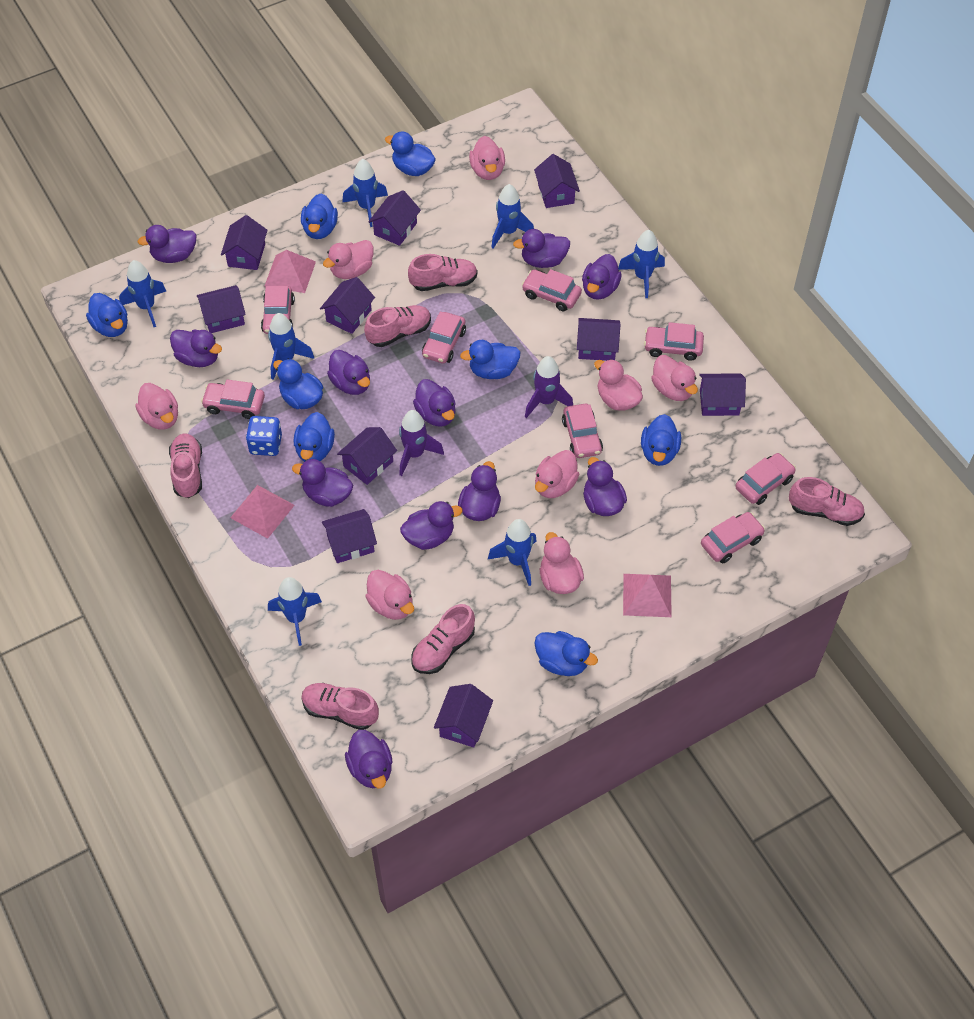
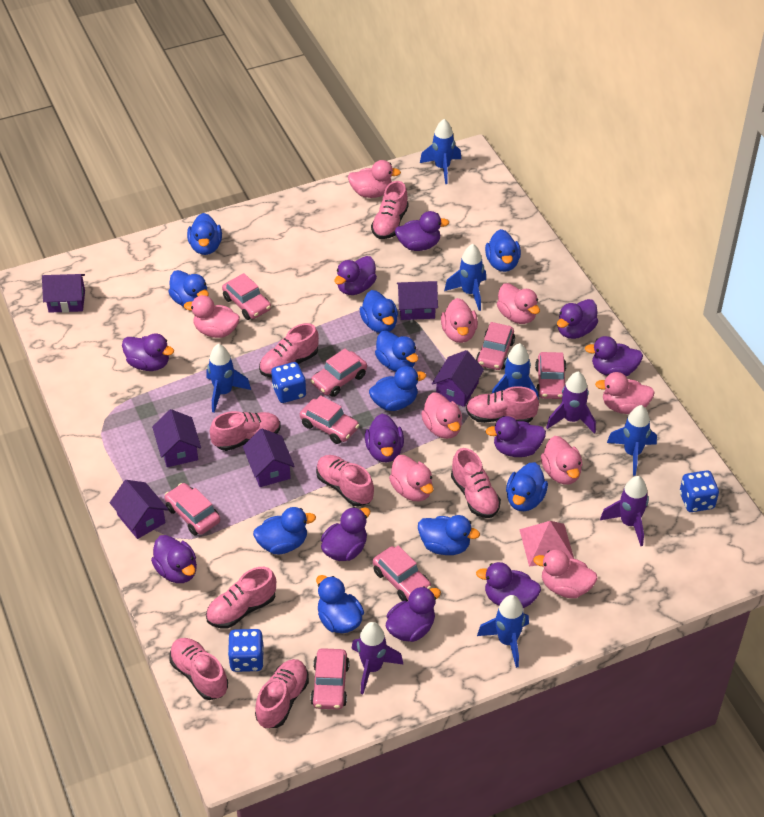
blue dice: [246,416,282,456] = 1 -> [228,629,264,672] [271,362,306,403] [680,470,719,512] = 3
blue duck: [86,293,128,337] [273,359,323,409] [294,412,335,462] [301,193,338,239] [385,132,436,176] [460,340,520,379] [535,631,598,676] [641,414,681,466] = 8 -> [168,270,209,307] [187,213,222,255] [253,507,316,554] [316,575,364,633] [360,290,398,333] [369,366,426,411] [375,331,418,372] [418,515,480,555] [485,229,521,272] [506,462,548,511] = 10
blue rocket: [119,260,166,327] [268,313,314,380] [268,577,322,646] [342,159,388,227] [488,519,537,586] [491,184,534,249] [618,230,665,298] = 7 -> [207,344,251,413] [420,119,461,184] [444,244,486,311] [477,595,529,668] [492,343,539,400] [607,405,657,476] = 6
pink duck: [135,383,178,430] [323,240,374,279] [365,570,414,620] [469,136,505,180] [535,450,580,498] [540,532,584,594] [594,359,643,411] [651,355,698,401] = 8 -> [184,295,240,338] [348,160,401,198] [389,455,434,501] [421,392,462,439] [441,298,478,343] [497,283,540,324] [533,550,597,598] [541,436,583,485] [595,372,655,414] = 9
pink pyramid: [230,485,295,539] [265,250,316,293] [623,574,672,617] = 3 -> [519,521,574,567] = 1
pink shoe: [169,433,202,498] [301,683,379,730] [364,305,431,347] [408,254,478,291] [411,604,475,674] [789,477,865,526] = 6 -> [169,638,228,700] [206,567,276,628] [210,411,281,451] [255,659,309,728] [259,323,319,378] [316,455,374,506] [371,181,408,239] [451,448,501,518] [466,386,539,423] = 9
purple house: [197,285,246,333] [221,215,268,270] [320,277,375,334] [322,509,377,563] [337,427,397,485] [368,190,421,246] [434,684,493,747] [534,154,580,208] [577,318,621,361] [699,374,746,416] = 10 -> [42,274,85,313] [110,480,168,539] [152,409,201,467] [243,429,295,487] [397,281,438,320] [432,350,484,407] = 6
purple rocket: [399,410,444,476] [525,356,573,418] = 2 -> [351,622,404,694] [546,371,596,434] [600,476,649,546] = 3

